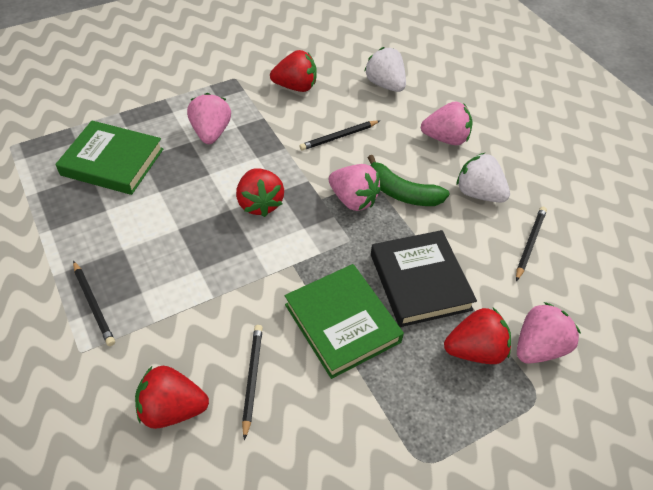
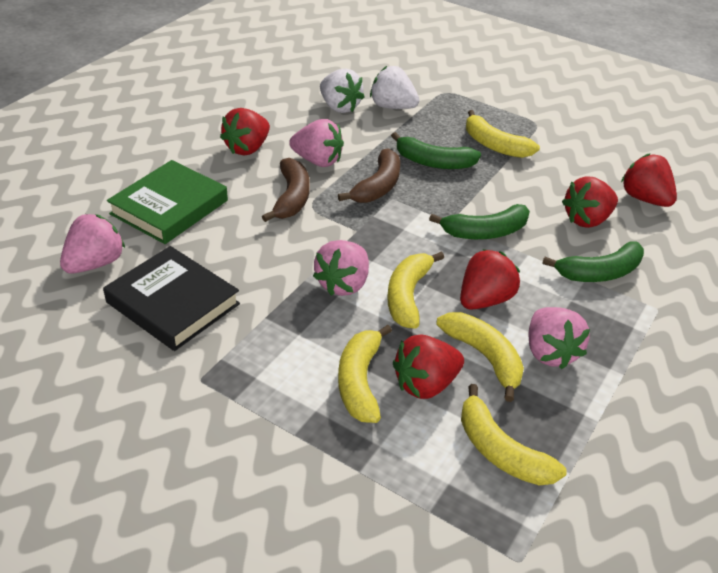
black pencil: [73,260,115,346] [242,325,263,441] [299,120,380,150] [516,207,547,281] = 4 -> none = 0
brown banana: none = 0 -> [262,158,310,222] [338,148,400,203] = 2
green banana: [368,155,449,206] = 1 -> [391,132,481,169] [429,204,530,239] [542,241,644,282] = 3
green book: [55,121,163,195] [285,264,404,379] = 2 -> [107,160,228,244] = 1
red strawberry: [135,366,209,429] [236,168,284,217] [270,50,317,92] [444,308,511,364] = 4 -> [220,108,270,155] [393,334,464,399] [460,249,520,310] [562,176,618,228] [621,153,677,207] = 5
yellow banana: none = 0 -> [338,325,392,423] [387,252,444,329] [436,312,524,402] [461,384,567,485] [466,110,540,158] = 5

